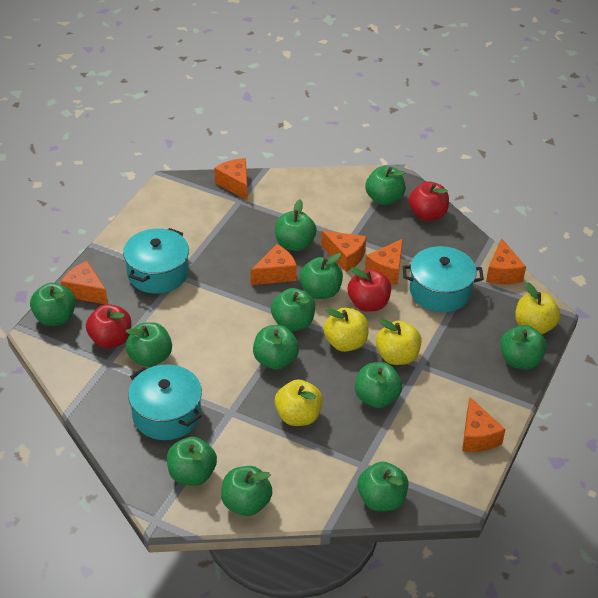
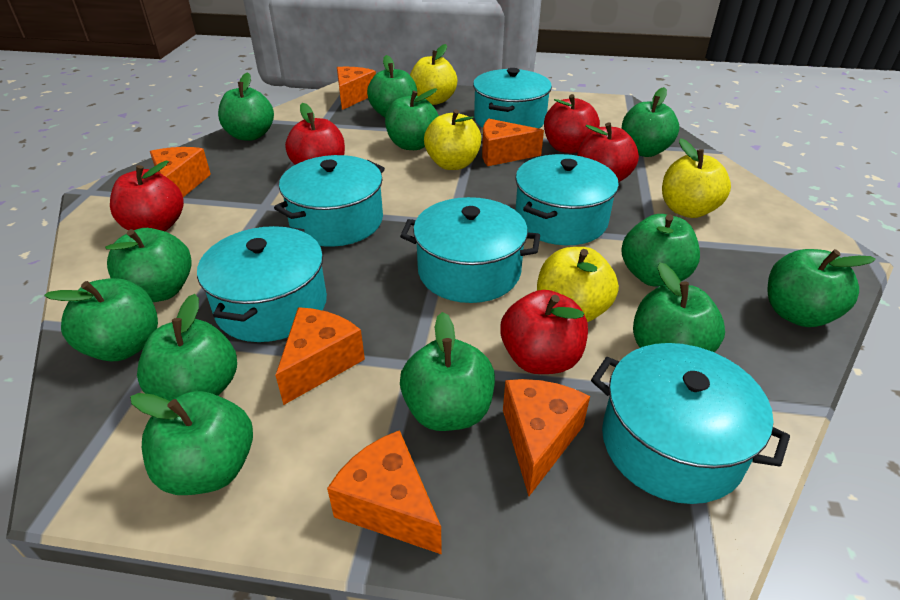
orange cheese: [61,261,108,304] [214,158,247,200] [251,244,297,285] [321,231,367,272] [365,239,403,285] [462,397,506,452] [486,238,526,284] = 7 -> [150,147,211,197] [275,307,365,405] [327,430,442,555] [337,67,376,110] [482,119,544,166] [503,379,590,496] = 6
red apple: [86,304,131,348] [348,267,391,312] [409,181,449,221] = 3 -> [110,161,184,231] [285,103,345,165] [500,290,588,374] [544,94,600,154] [577,122,639,182] = 5
turquoise pot: [123,228,189,294] [128,364,202,440] [403,246,484,312] = 3 -> [197,226,327,342] [274,155,385,247] [400,197,540,303] [473,68,552,128] [515,154,619,245] [591,343,790,504] = 6

